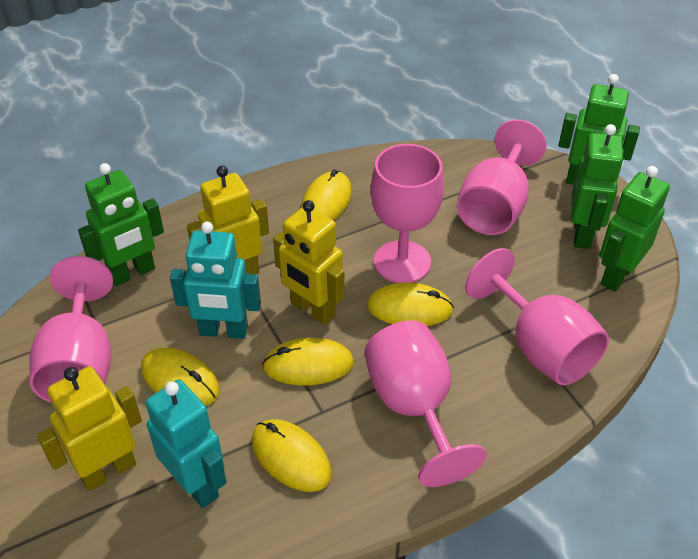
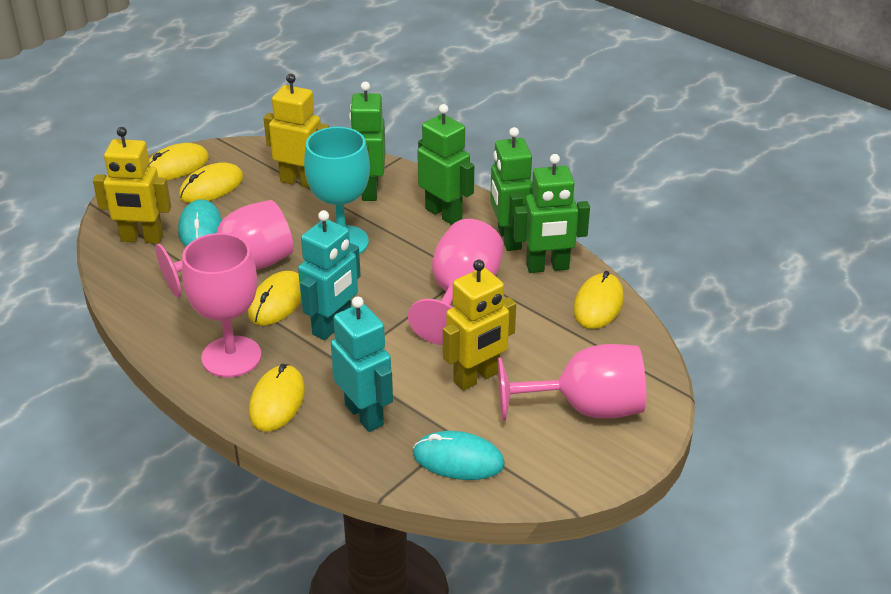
pink goblet: [29,256,113,403] [364,320,487,487] [371,144,444,283] [457,120,547,235] [465,248,609,385] = 5 -> [155,200,293,297] [182,233,262,378] [408,219,504,345] [498,344,646,421] = 4
turquoise goblet: none = 0 -> [304,127,370,254] = 1
turquoise mouse: none = 0 -> [178,199,222,246] [413,431,505,480] = 2

